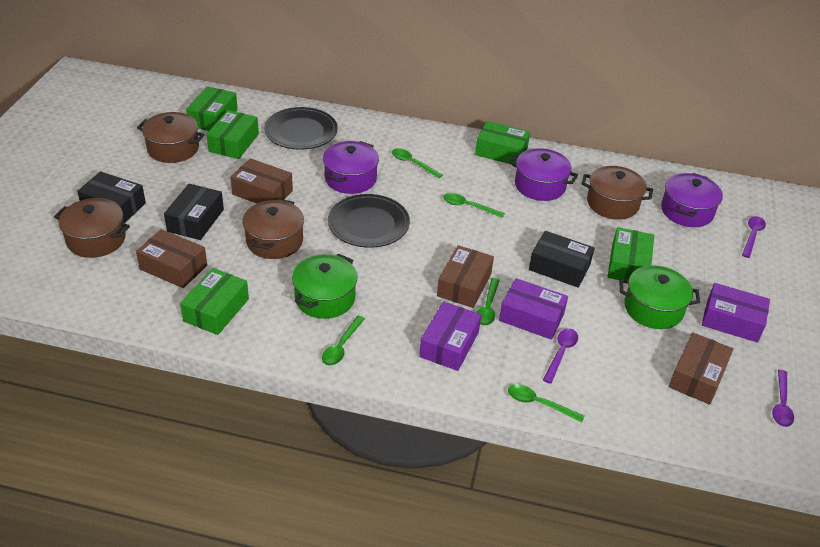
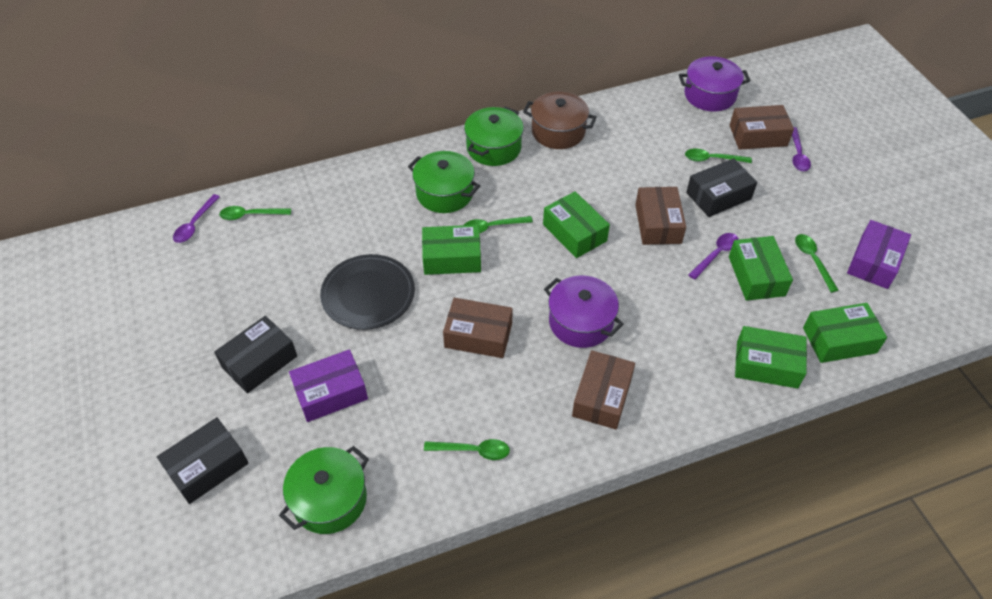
black plate: [264,107,338,150] [328,194,410,248] = 2 -> [320,254,415,330] = 1
brown pot: [54,198,130,258] [137,112,204,163] [242,199,304,259] [582,166,653,220] = 4 -> [523,92,597,149] = 1
green pot: [292,254,358,319] [619,265,700,329] = 2 -> [279,446,369,534] [408,151,480,213] [464,107,524,166] = 3
purple box: [419,301,481,371] [499,278,568,340] [702,283,770,343] = 3 -> [289,349,368,422] [847,220,911,289] = 2
purple pot: [323,141,379,194] [509,148,578,201] [661,173,723,227] = 3 -> [544,275,624,348] [679,56,750,111] = 2

